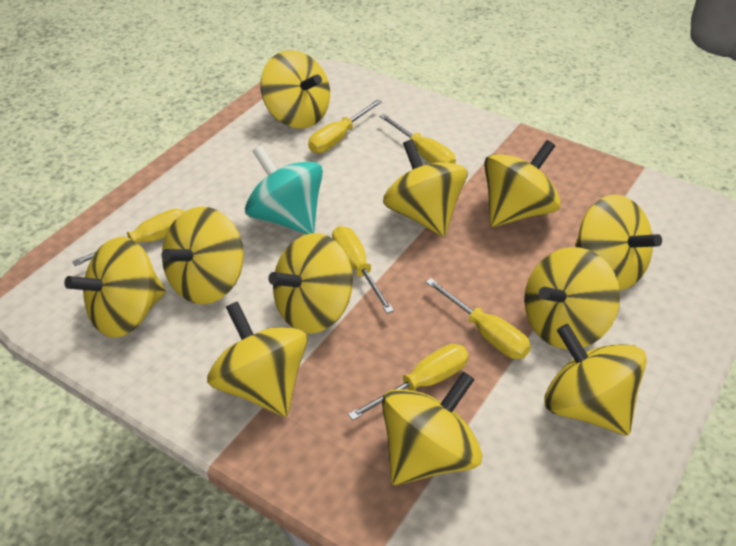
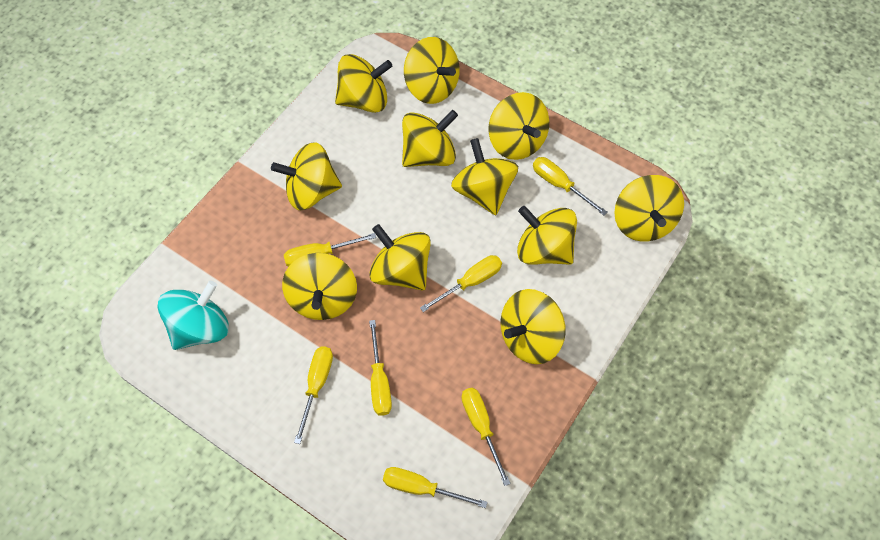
yellow screwdriver: [72,209,185,266] [308,99,382,153] [332,226,394,313] [348,344,468,420] [379,114,456,164] [426,278,531,359] = 6 -> [284,233,376,267] [294,346,333,444] [369,320,392,416] [383,467,487,508] [420,255,502,312] [461,387,511,486] [533,157,608,216] = 7

